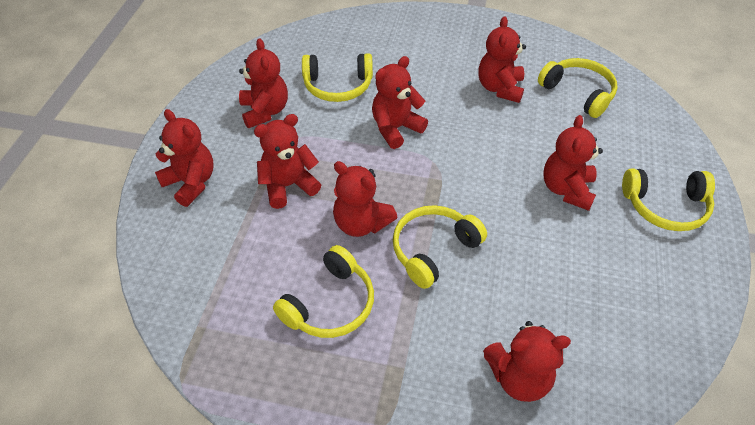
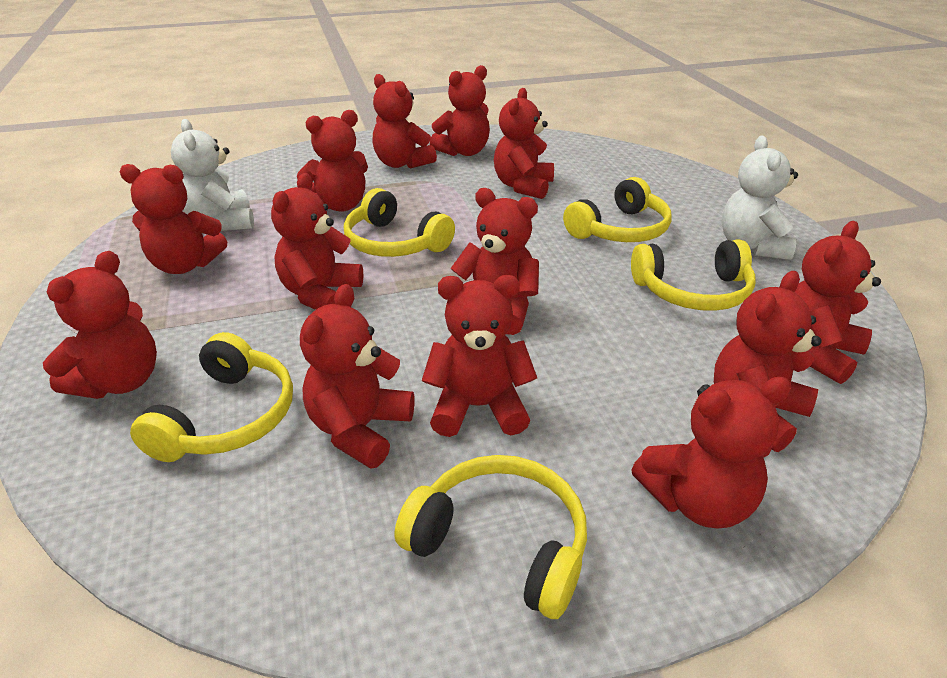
red teddy bear: [155,109,214,207] [239,38,288,128] [254,114,321,209] [333,161,397,237] [372,56,428,149] [478,16,526,103] [483,321,571,402] [543,115,603,211] = 8 -> [43,251,157,399] [119,164,227,274] [271,173,363,310] [297,110,368,212] [300,284,414,469] [372,74,437,169] [422,275,537,437] [430,65,490,156] [450,188,539,335] [494,88,554,199] [631,377,792,529] [714,271,822,452] [795,221,881,384] = 13
white teddy bear: none = 0 -> [171,119,254,231] [722,136,798,260] = 2

